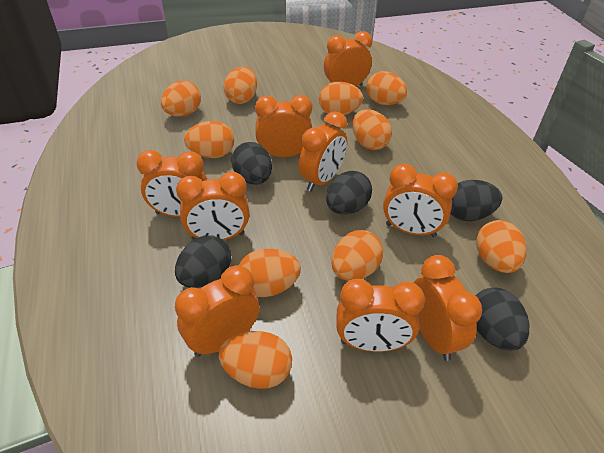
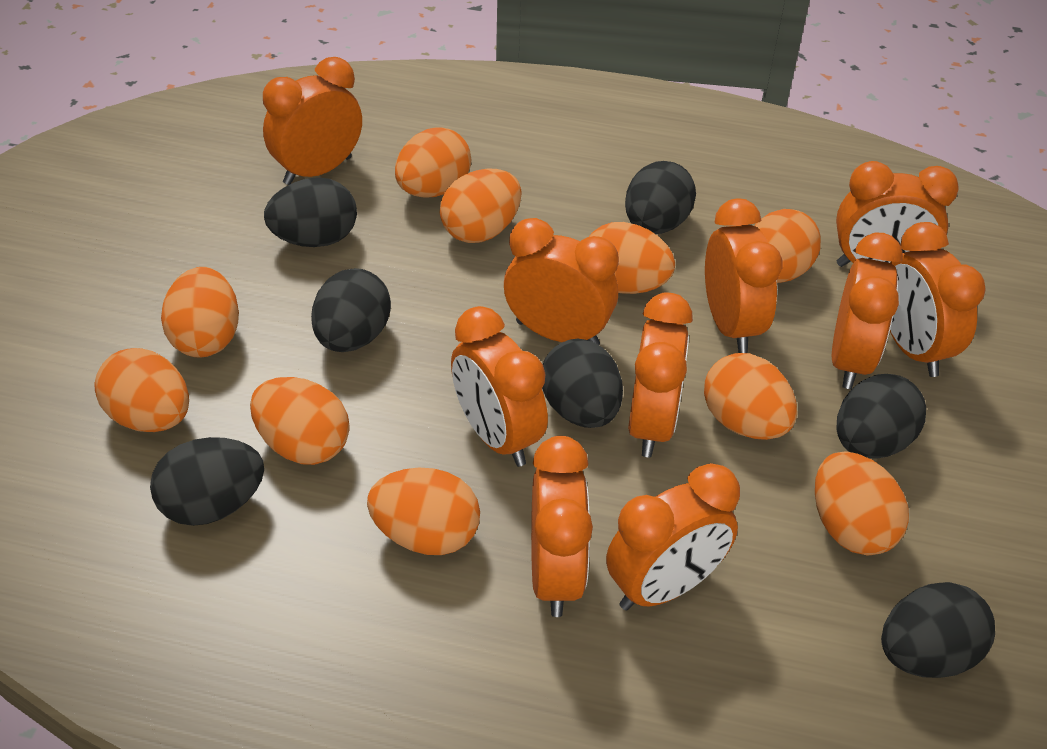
black egg: [175,235,231,288] [231,142,272,185] [326,171,372,215] [450,180,502,221] [476,288,529,351] = 5 -> [150,437,264,526] [264,177,357,247] [311,268,391,352] [542,339,623,428] [625,161,696,234] [836,374,926,459] [881,582,995,678] = 7
orange clock: [136,150,207,217] [175,265,260,357] [176,171,249,240] [255,95,312,157] [298,111,347,192] [324,31,372,86] [336,279,425,352] [383,164,458,237] [414,255,482,361] = 9 -> [263,57,362,185] [451,306,548,467] [504,218,619,345] [531,436,593,617] [606,463,740,611] [628,292,693,457] [705,198,782,353] [832,233,903,389] [836,161,959,267] [890,222,986,377] = 10

